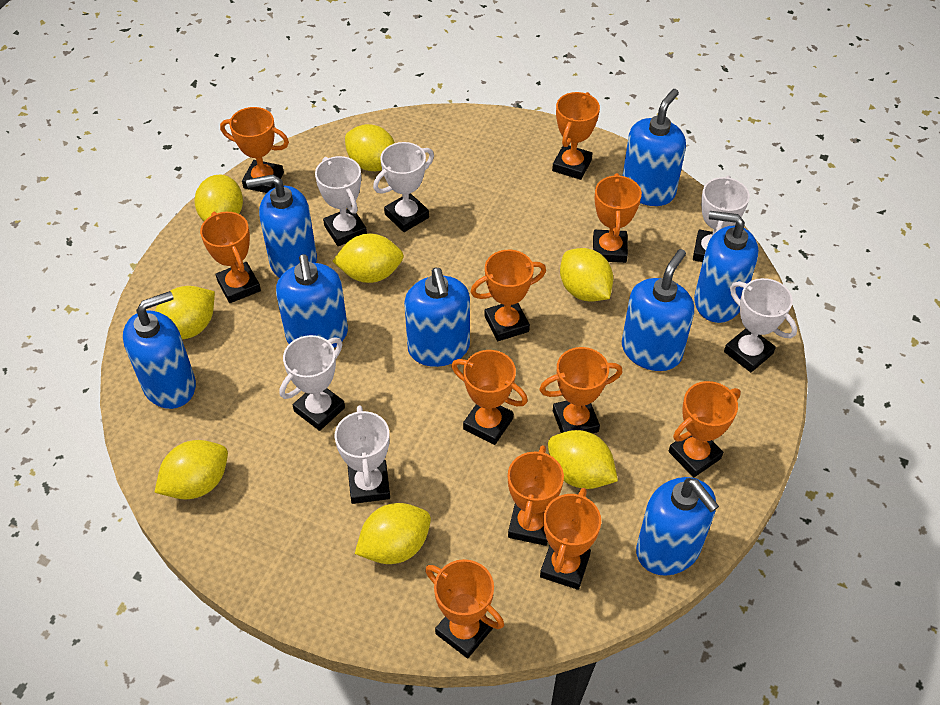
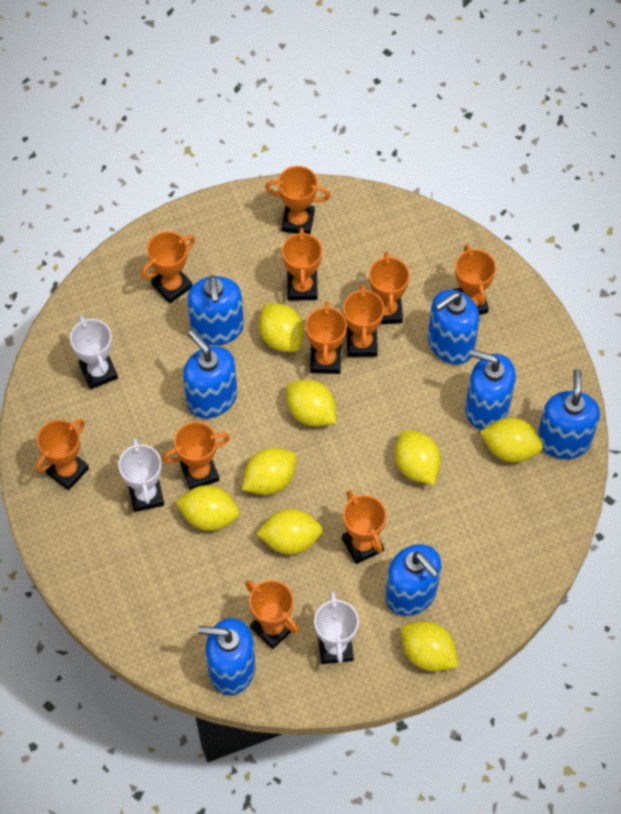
blue soap dispenser: [123,291,196,409] [246,174,317,278] [276,254,348,348] [404,268,470,367] [622,249,694,371] [623,89,686,206] [636,477,719,576] [694,211,758,323] = 8 -> [183,330,237,418] [187,275,244,345] [198,618,255,695] [385,544,442,616] [428,290,480,364] [465,349,516,430] [538,369,600,459] = 7
white trophy: [280,335,345,431] [315,156,367,246] [334,405,390,504] [373,142,434,232] [693,176,750,262] [724,278,797,372] = 6 -> [70,315,118,389] [118,438,164,512] [314,591,359,664] = 3

